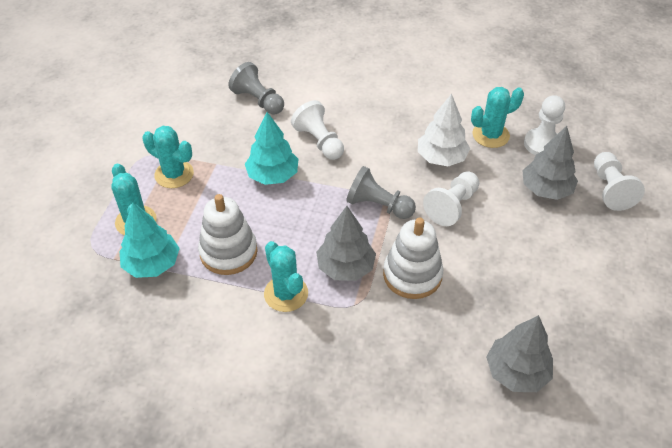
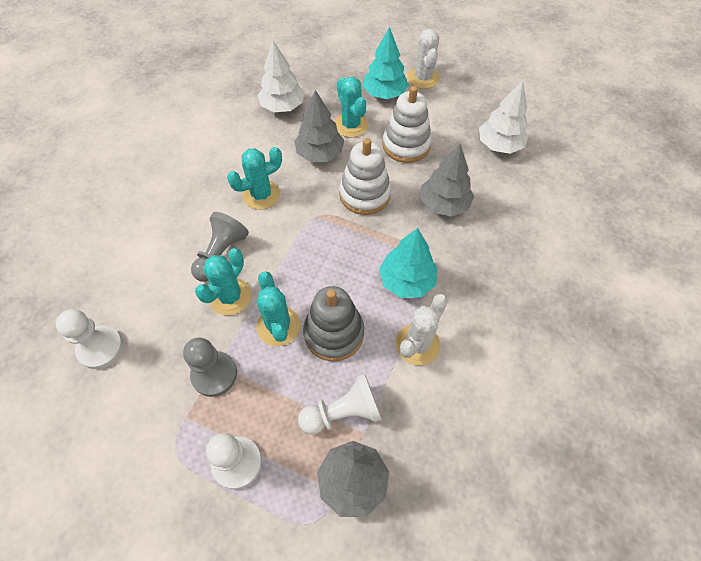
grey stacking toy: none = 0 -> [303,286,364,361] = 1
white cactus: none = 0 -> [395,294,448,365] [407,29,440,89] = 2
white pawn: [291,100,344,160] [423,171,479,226] [524,95,565,156] [594,152,645,211] = 4 -> [56,309,123,369] [206,433,262,489] [298,373,382,435] = 3
white tree: [418,94,470,166] = 1 -> [258,41,304,112] [479,81,529,154] = 2

